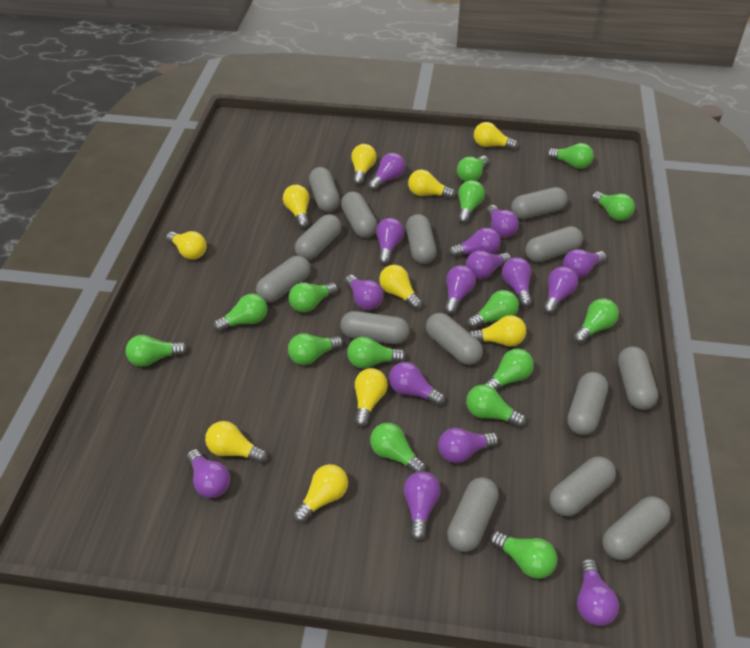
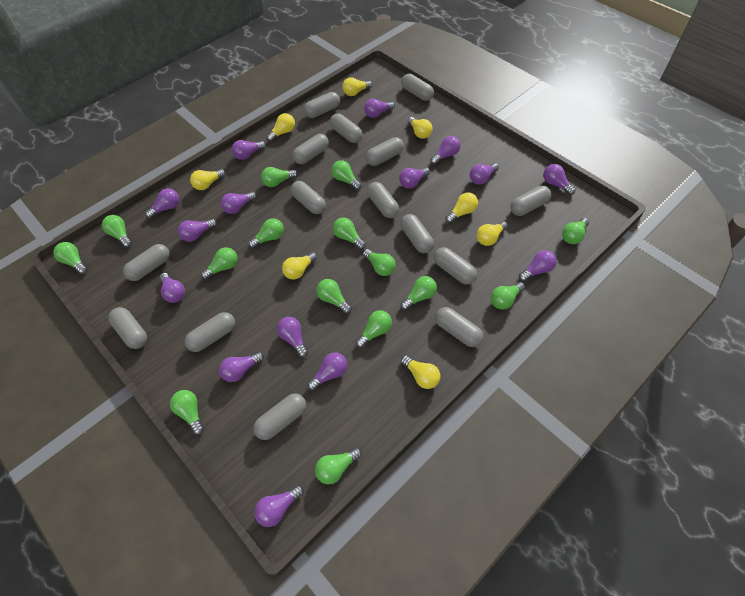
grey capsule: [256,256,311,303] [295,214,342,260] [309,167,340,212] [340,311,409,344] [341,192,378,238] [406,214,437,264] [426,313,483,365] [447,477,499,552] [511,187,568,219] [525,226,583,262] [550,456,616,517] [567,372,608,435] [602,496,671,560] [618,346,658,410] = 14 -> [108,307,147,349] [123,244,170,281] [185,312,235,352] [253,394,306,440] [290,181,326,214] [292,134,329,164] [304,92,340,118] [330,114,363,143] [366,137,404,166] [367,182,400,218] [400,214,434,253] [401,74,434,101] [434,247,477,285] [435,307,484,347] [510,186,551,216] = 15
yellow light bulb: [166,231,206,260] [205,421,268,463] [283,185,309,228] [293,464,348,523] [351,144,377,185] [354,368,388,427] [379,265,423,310] [408,170,456,199] [469,315,526,347] [474,122,518,150] = 10 -> [190,169,226,190] [266,113,295,142] [282,252,317,280] [342,77,372,96] [401,355,440,389] [408,117,432,139] [445,192,478,223] [477,221,508,246] = 8

